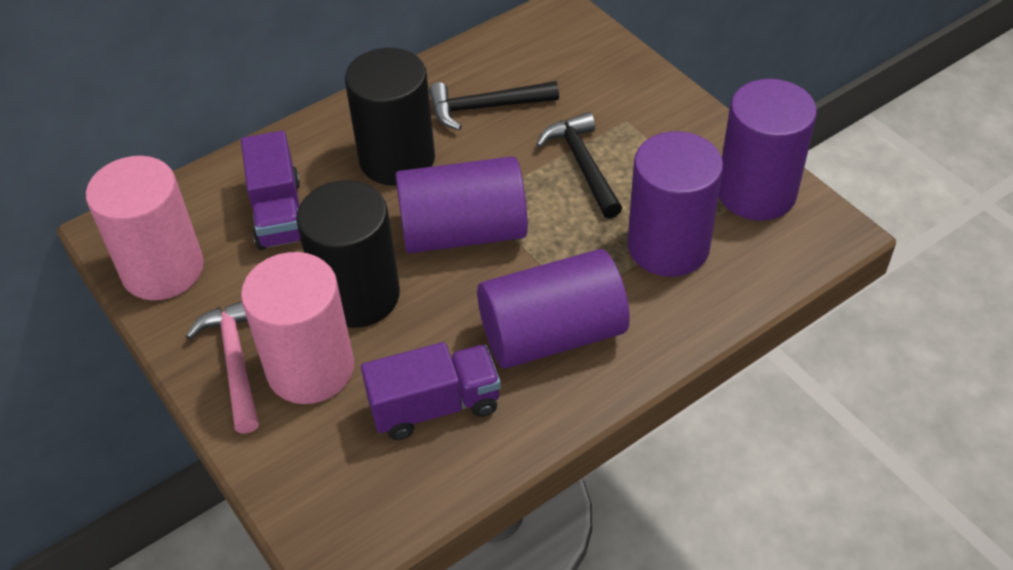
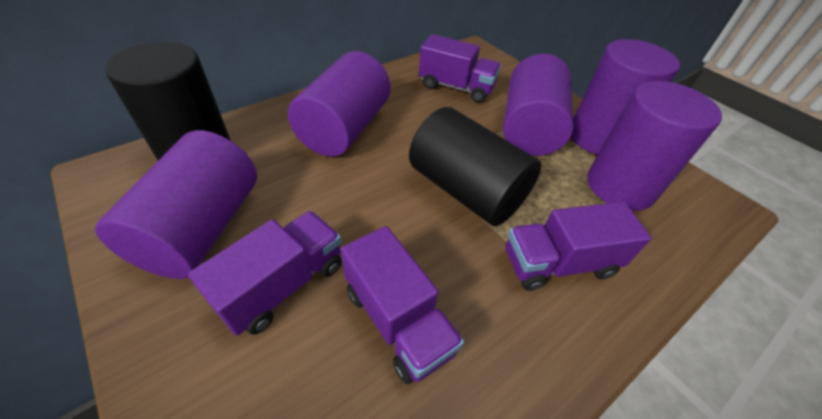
black hammer: [429,81,559,130] [536,112,622,218] = 2 -> none = 0
pink cylinder: [86,156,204,300] [241,252,354,404] = 2 -> none = 0
pink hammer: [186,301,259,434] = 1 -> none = 0
purple cylinder: [395,156,528,253] [477,249,630,368] [628,131,724,277] [719,79,817,221] = 4 -> [95,130,257,279] [288,51,390,157] [503,54,574,156] [571,39,680,155] [587,81,722,211] = 5
purple truck: [241,131,301,250] [361,342,501,440] = 2 -> [188,211,342,336] [341,226,464,384] [419,34,501,103] [506,201,651,291] = 4

